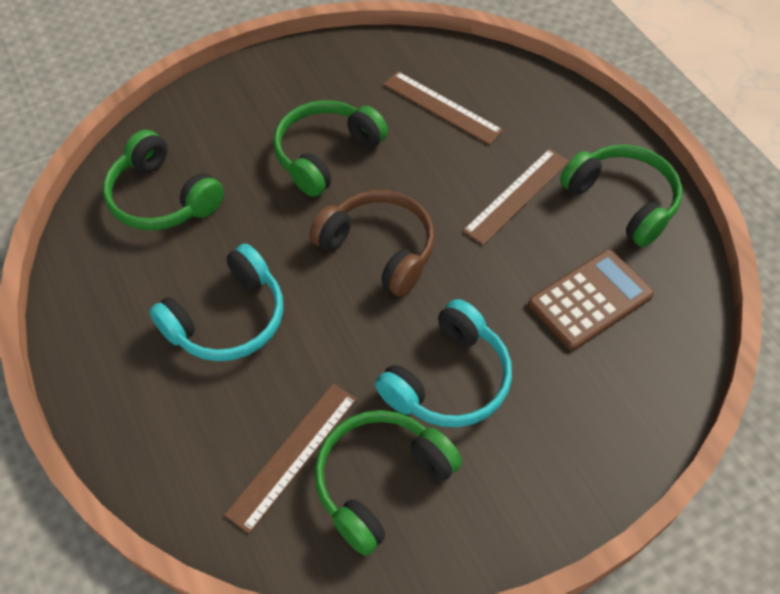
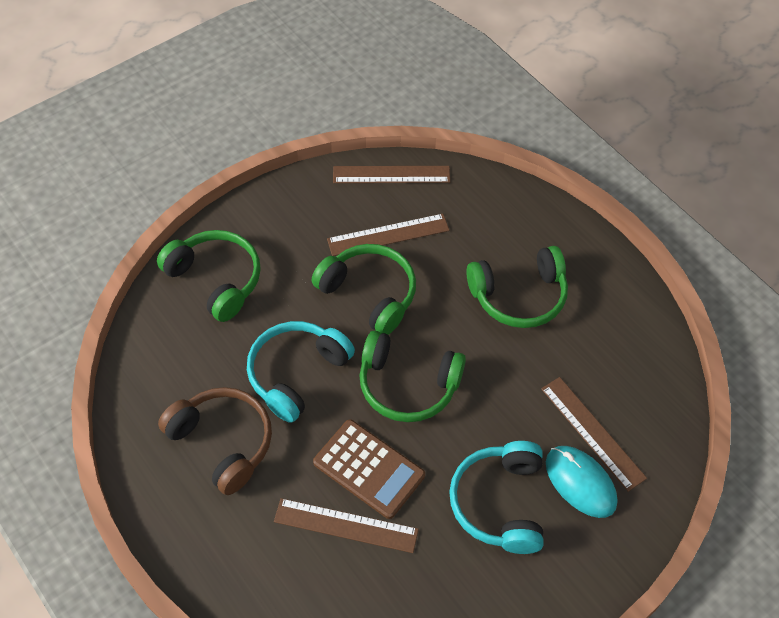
brown ruler: [224,383,357,534] [383,71,504,145] [463,149,569,245] = 3 -> [274,498,419,553] [327,214,449,256] [333,166,450,183] [541,377,647,492] = 4
turquoise mouse: none = 0 -> [546,446,617,518] = 1

